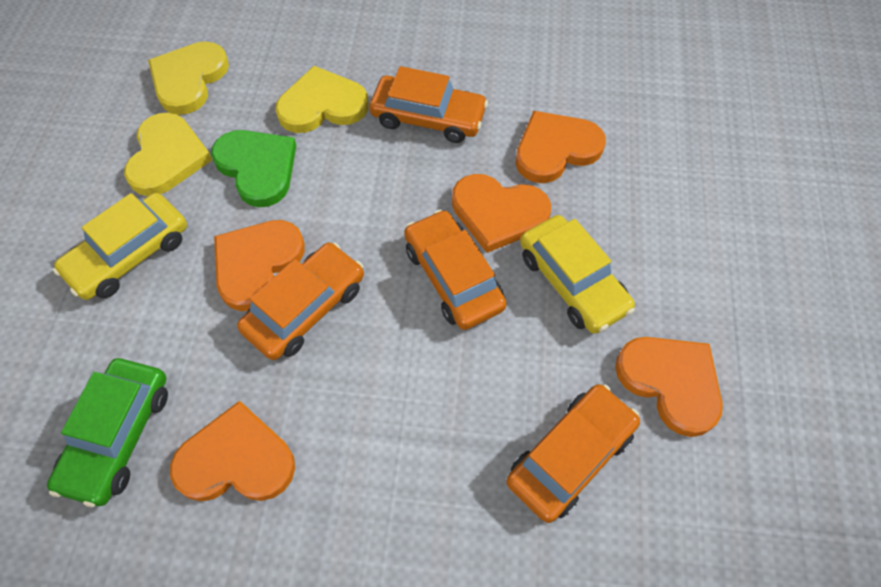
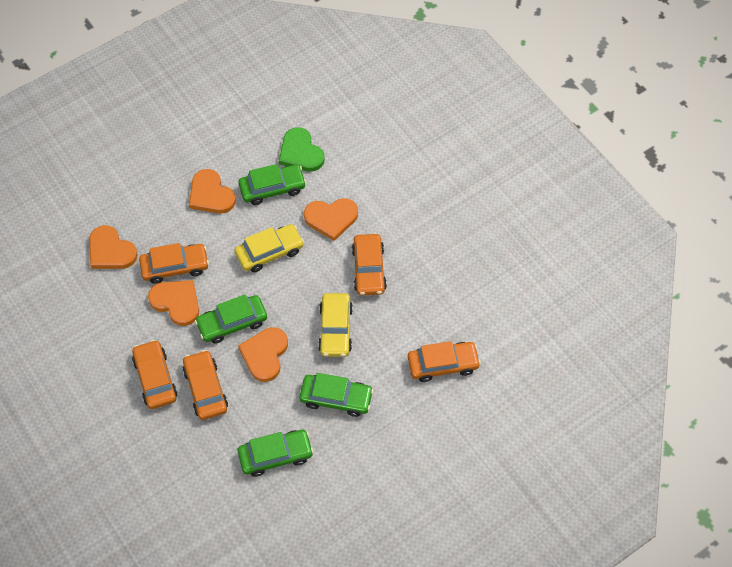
green car: [47,358,168,507] = 1 -> [195,294,267,344] [238,164,306,205] [238,430,314,477] [299,373,374,417] = 4
orange car: [237,242,364,360] [370,66,488,143] [404,210,507,330] [506,384,640,523] = 4 -> [132,340,178,409] [139,243,209,284] [183,350,228,420] [352,234,387,295] [408,341,481,382] = 5
yellow heart: [124,113,212,196] [148,42,229,115] [275,66,369,133] = 3 -> none = 0

